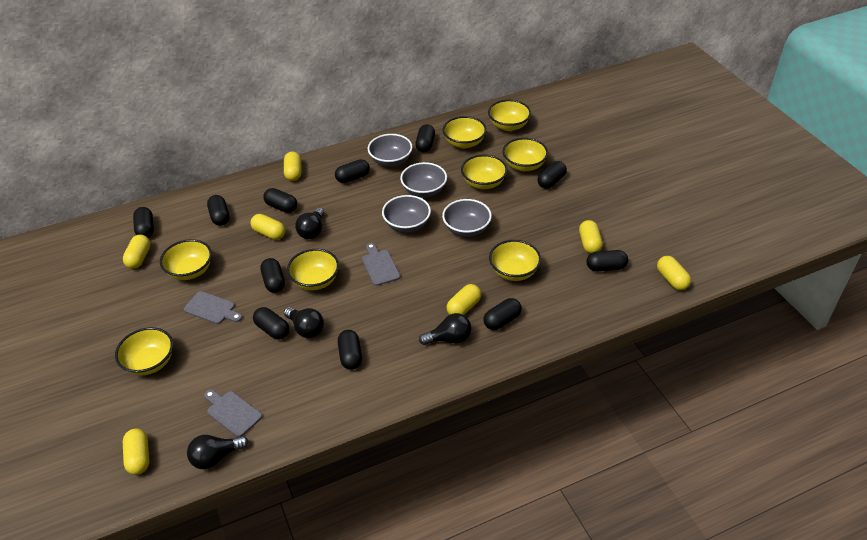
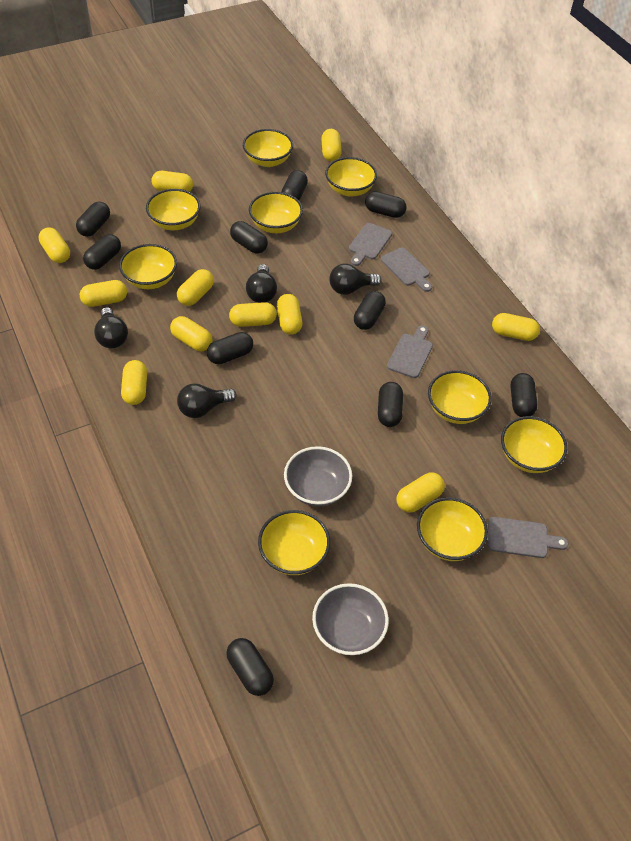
black capsule: [133,207,154,238] [207,195,229,226] [253,307,289,339] [260,258,285,293] [263,188,298,213] [335,159,370,183] [338,330,362,370] [416,124,435,153] [483,298,522,330] [538,161,567,189] [587,250,628,271] = 11 -> [76,202,110,237] [83,234,121,270] [207,332,253,364] [226,638,274,696] [230,221,268,253] [282,170,308,200] [354,291,386,330] [365,191,407,218] [378,382,403,427] [510,373,537,417] = 10
grey bowl: [368,134,413,167] [382,195,431,233] [400,162,447,198] [442,199,492,237] = 4 -> [284,446,352,507] [312,583,389,655] = 2
grey cutting board: [184,291,242,324] [204,390,262,437] [362,243,400,286] = 3 -> [349,223,392,266] [381,247,432,292] [387,325,433,378] [488,517,569,558] = 4
yellow bowl: [115,327,173,375] [160,239,212,280] [287,249,339,290] [443,116,487,148] [461,155,507,189] [488,100,531,131] [489,240,541,281] [503,138,548,171] = 8 -> [119,244,177,289] [146,189,200,230] [243,129,293,167] [249,192,303,233] [258,510,330,575] [325,157,377,197] [417,497,488,561] [428,370,492,424] [501,416,567,473] = 9
yellow capsule: [123,235,150,269] [123,428,149,475] [250,214,285,240] [284,152,301,181] [447,284,481,315] [579,220,603,254] [657,256,691,290] = 7 -> [39,227,70,263] [80,280,127,307] [121,360,147,405] [151,171,193,192] [170,316,212,351] [177,269,214,306] [229,302,277,327] [277,294,302,335] [321,129,342,162] [396,472,445,513] [492,313,540,341] = 11

